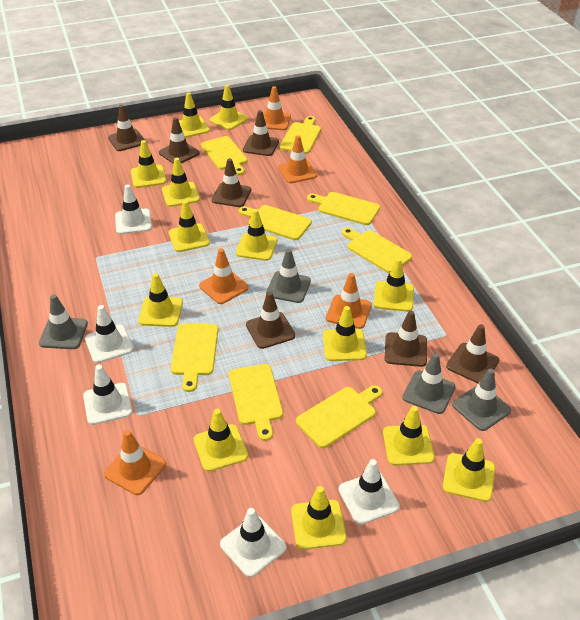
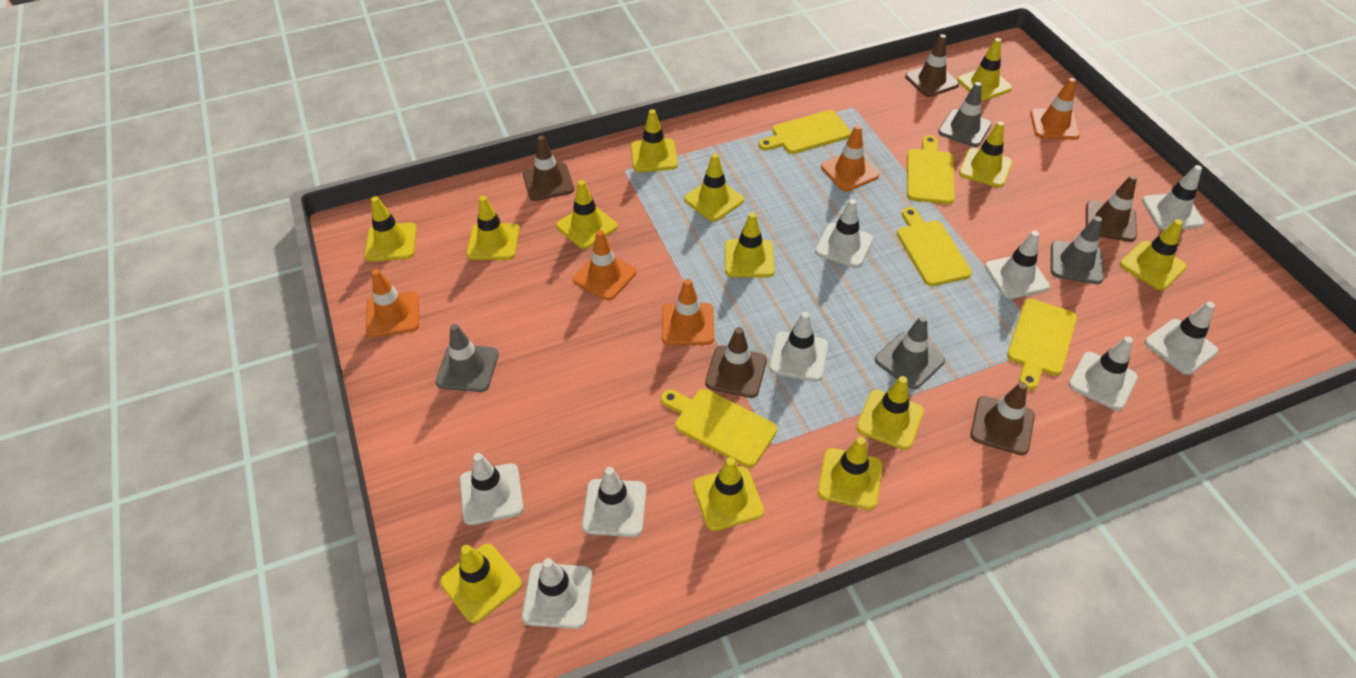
brown traffic cone: [108,105,145,151] [159,117,200,164] [212,158,251,207] [243,110,279,156] [246,291,295,349] [385,311,427,367] [446,324,499,383] = 7 -> [523,136,574,201] [705,327,767,398] [905,34,959,97] [970,382,1035,455] [1086,175,1137,242] = 5
white traffic cone: [83,365,133,425] [85,305,134,363] [115,184,152,234] [220,508,287,577] [338,459,400,525] = 5 -> [460,453,523,525] [522,558,592,629] [582,467,647,537] [769,312,828,382] [815,199,873,268] [985,231,1050,299] [1069,336,1138,411] [1142,165,1204,230] [1145,301,1218,375] = 9
yellow cutting board: [171,324,218,392] [201,136,248,175] [229,364,283,441] [239,205,312,240] [280,116,321,154] [296,385,383,448] [307,192,380,225] [342,228,412,273] = 8 -> [661,389,777,468] [758,110,851,154] [897,207,972,286] [907,135,955,204] [1007,299,1077,390] = 5

